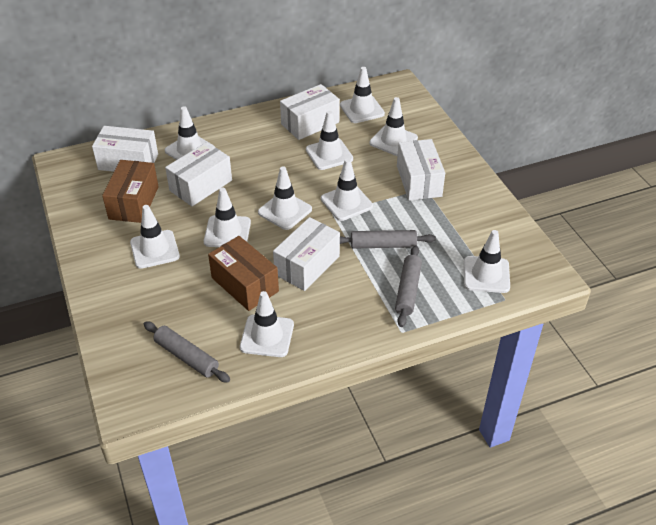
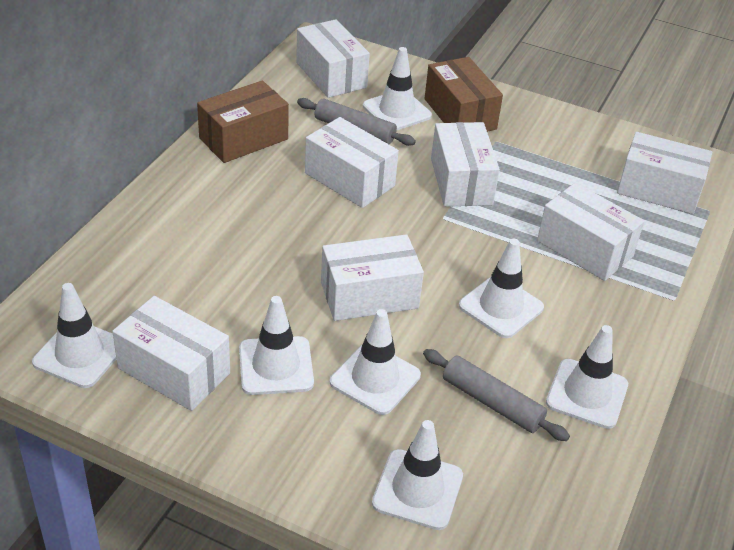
grey rolling pin: [144,321,230,383] [340,230,436,249] [395,245,422,327] = 3 -> [297,98,416,146] [423,349,570,441] = 2
white box: [92,126,158,172] [165,142,232,206] [273,217,340,291] [280,84,340,140] [397,139,445,200] = 5 -> [112,296,230,411] [296,19,370,98] [305,117,399,208] [321,234,424,321] [431,122,500,207] [537,182,644,281] [617,132,712,214] = 7
white traffic cone: [130,205,180,269] [165,106,215,160] [204,187,251,247] [240,291,294,357] [258,166,312,230] [306,111,353,170] [321,158,373,221] [340,67,385,123] [370,97,418,156] [464,230,510,293] = 10 -> [32,283,116,388] [239,296,314,395] [330,309,421,415] [363,47,432,130] [372,420,463,530] [459,239,544,338] [546,325,628,429] = 7

